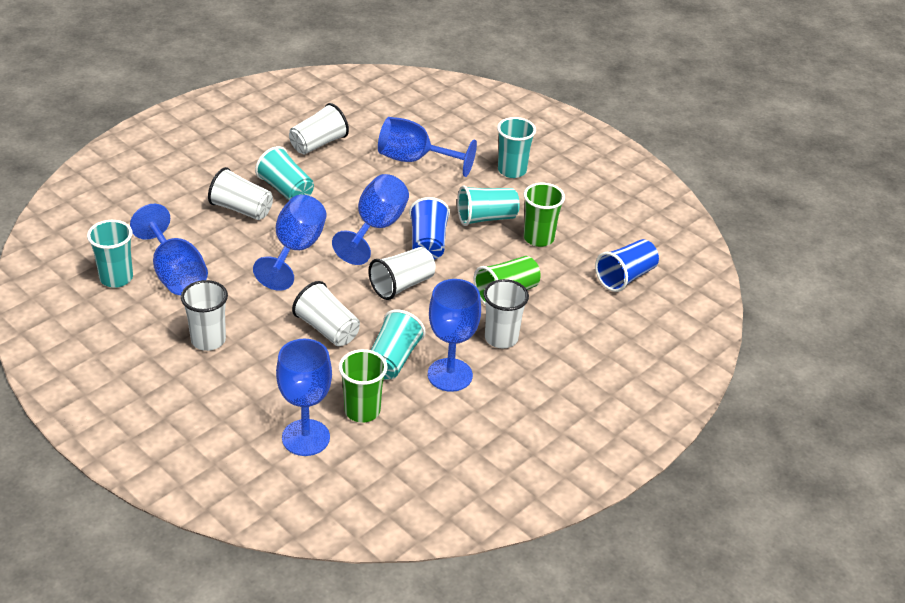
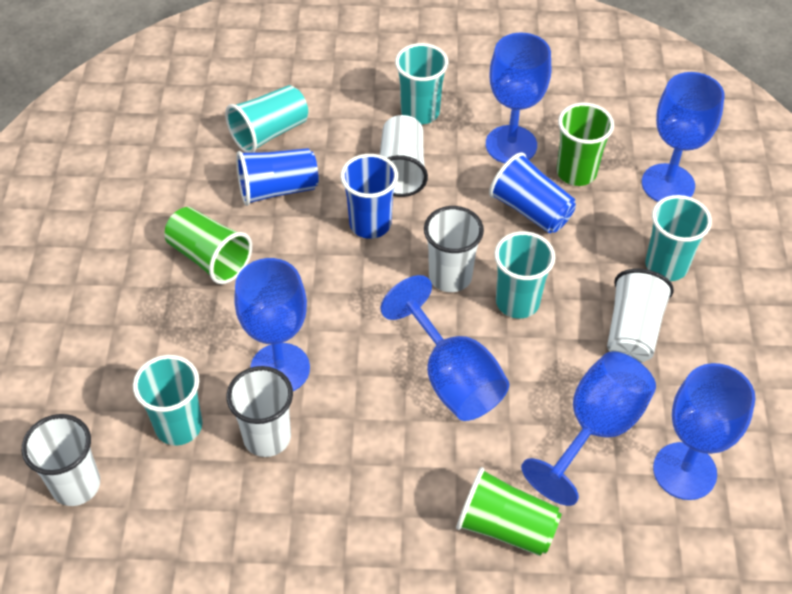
blue cup: [409,197,450,260] [595,239,659,292] = 2 -> [236,148,319,206] [340,154,398,239] [489,152,576,233] = 3
white cup: [181,280,228,351] [208,167,273,220] [289,103,349,154] [292,281,360,346] [368,247,436,300] [483,279,529,348] = 6 -> [22,414,100,506] [226,366,293,457] [380,115,428,197] [424,206,484,292] [607,269,674,363] = 5

